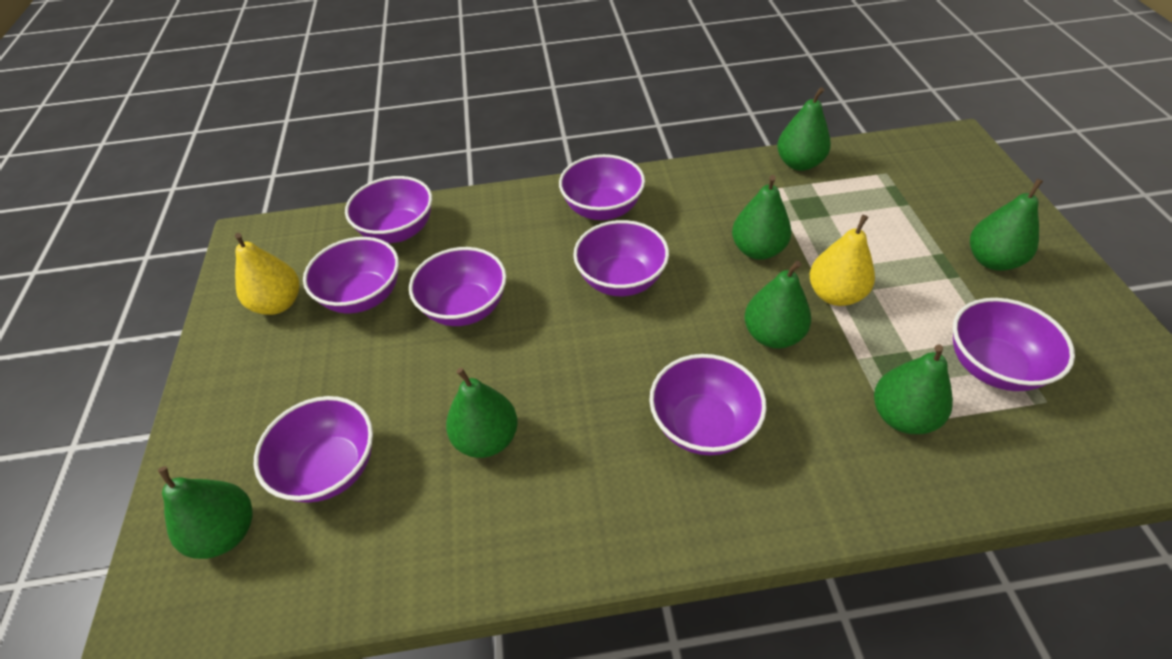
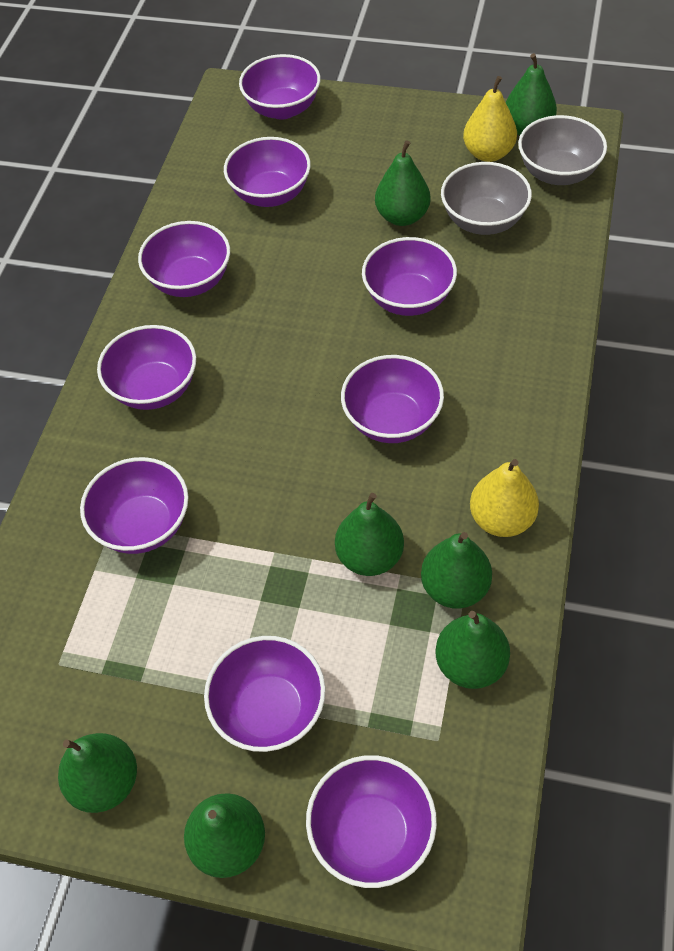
grey bowl: none = 0 -> [441,162,532,235] [518,115,607,185] = 2
purple bowl: [254,396,373,503] [303,237,399,314] [345,176,432,243] [409,247,506,326] [559,154,645,220] [573,220,669,296] [649,354,767,455] [953,298,1075,391] = 8 -> [80,457,189,554] [97,325,196,410] [138,221,230,297] [204,636,326,752] [224,137,311,207] [239,54,321,119] [306,755,437,888] [341,355,444,443] [362,237,457,316] = 9

